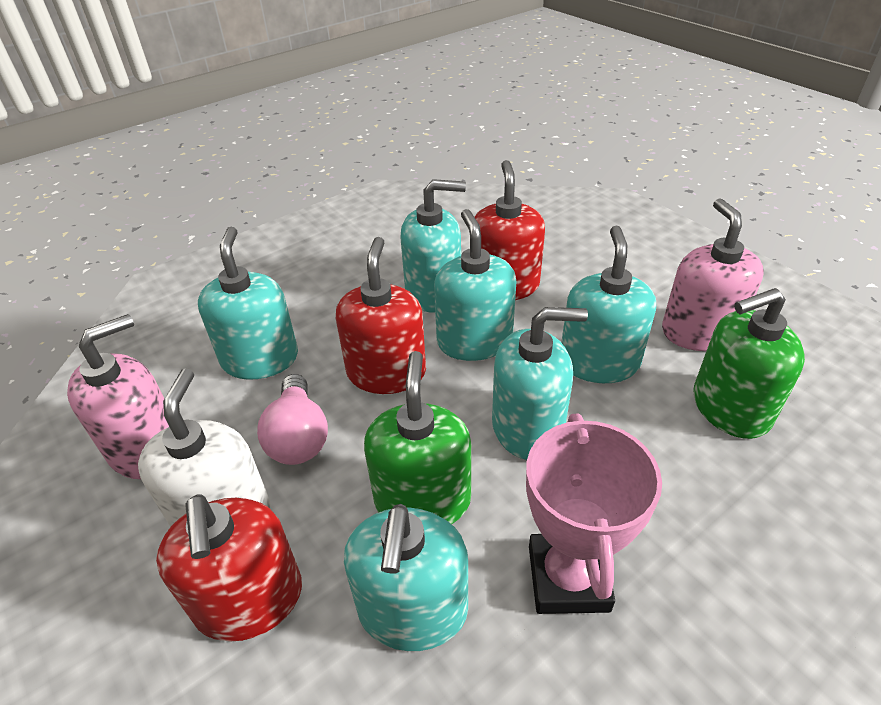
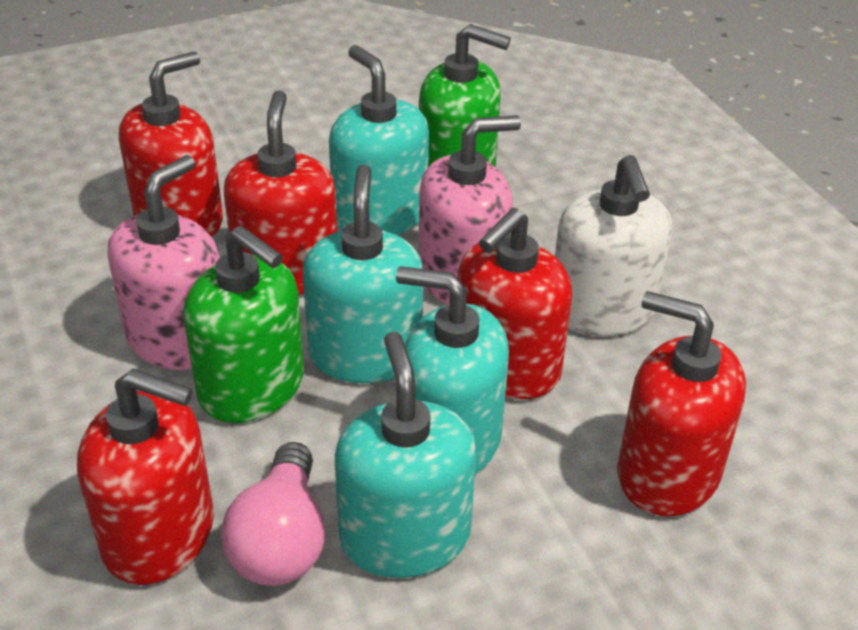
pink trophy: [526,414,662,614] = 1 -> none = 0
red soap dispenser: [156,495,302,642] [336,237,426,394] [475,160,545,300] = 3 -> [77,369,214,585] [119,51,223,237] [224,90,337,295] [457,208,572,399] [617,291,746,517] = 5
turquoise soap dispenser: [198,227,298,380] [344,504,468,651] [401,179,466,313] [434,209,517,361] [492,307,588,460] [561,226,656,383] = 6 -> [302,165,423,383] [329,45,429,235] [335,332,476,578] [396,266,509,474] = 4

